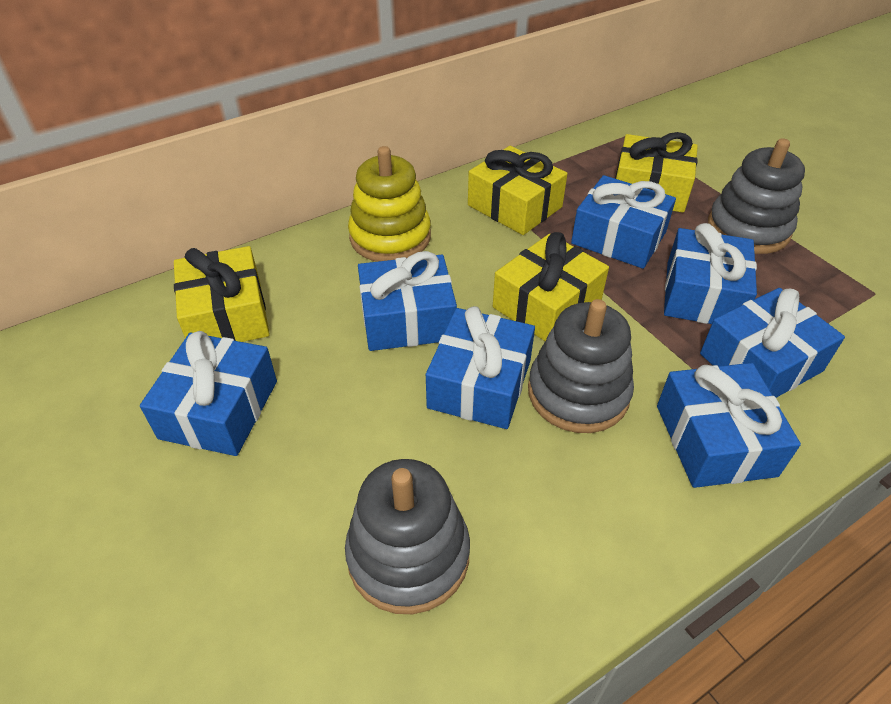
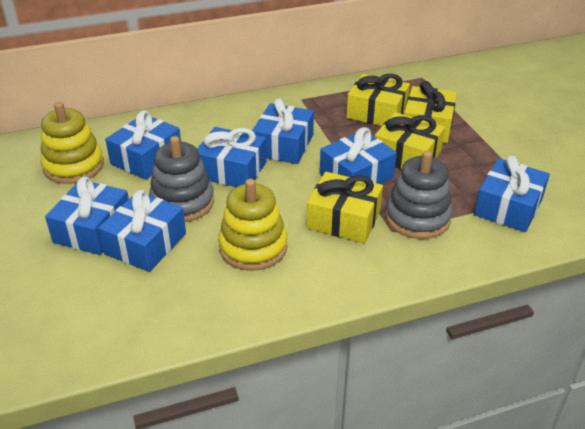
grey stacking toy: [345,459,470,614] [528,299,634,433] [708,138,805,254] = 3 -> [149,136,214,222] [385,151,453,239] = 2
yellow stacking toy: [348,146,431,262] = 1 -> [40,102,104,184] [218,179,288,271] = 2

